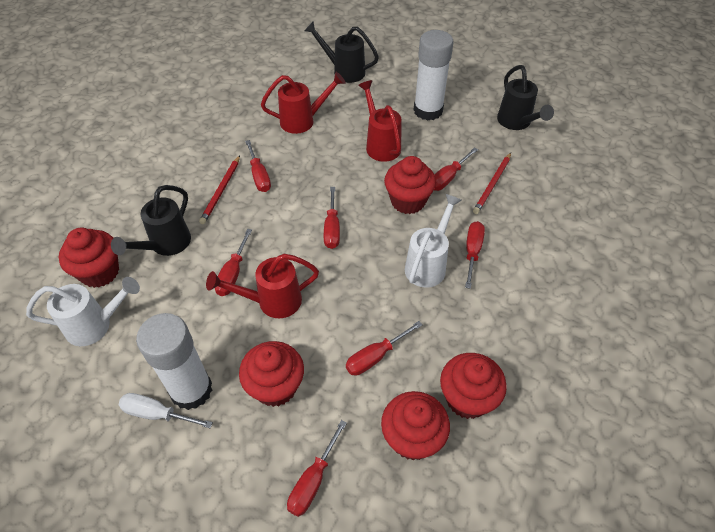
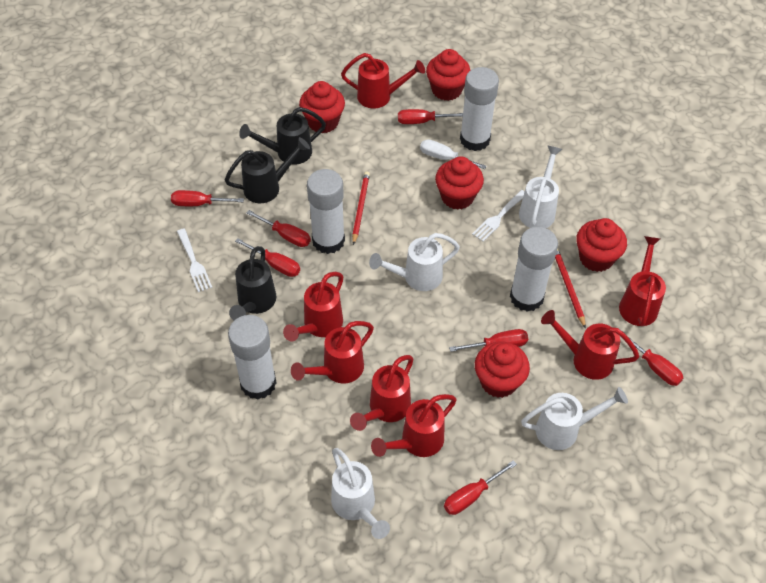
red watering can: [206,254,319,318] [261,72,345,134] [358,80,401,162] = 3 -> [283,272,343,342] [291,321,374,384] [341,53,425,108] [350,355,413,431] [371,394,457,457] [541,310,639,380] [619,236,666,326] = 7
white fork: none = 0 -> [177,228,212,292] [472,190,525,242] = 2
white glue stick: [136,313,212,410] [414,30,453,120] = 2 -> [228,315,277,400] [307,169,345,254] [460,67,499,151] [510,227,558,312] = 4
white watering can: [26,277,140,346] [405,194,462,288] = 2 -> [331,448,390,539] [369,233,460,291] [519,146,562,228] [521,387,628,450] = 4

